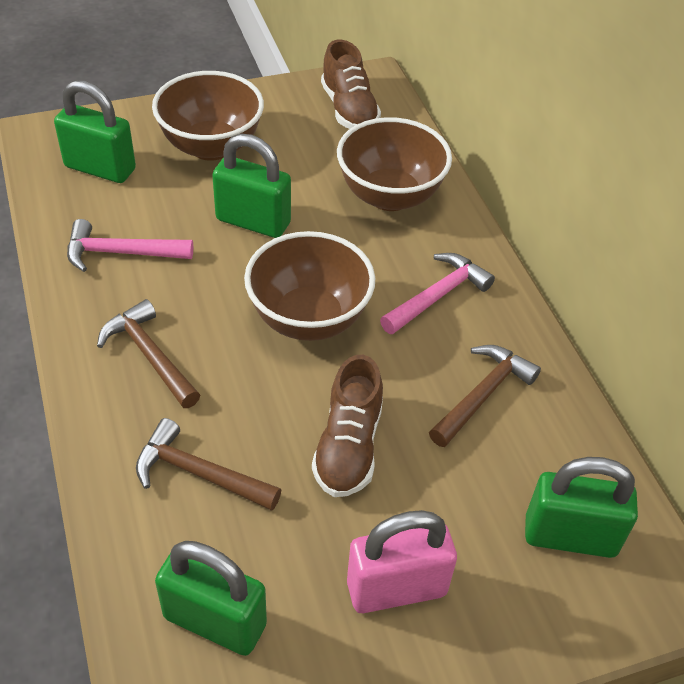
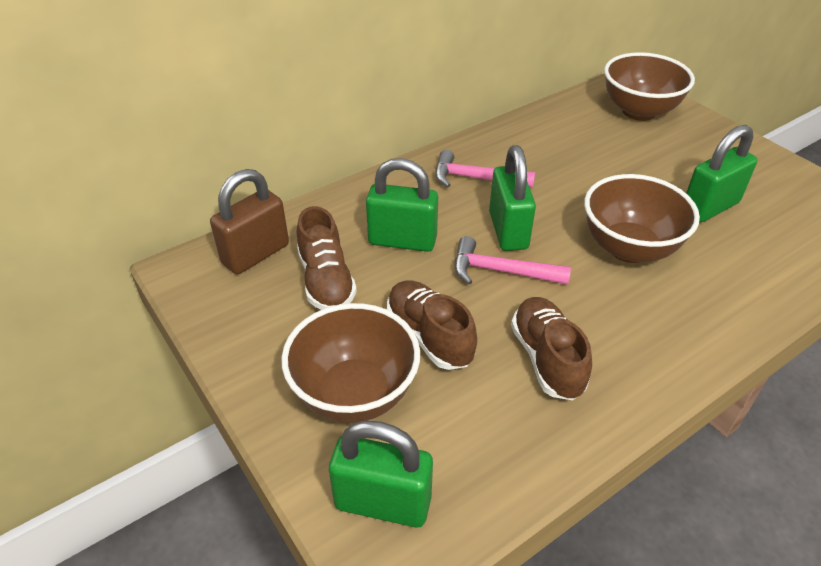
brown hammer: [97,299,200,408] [136,418,281,511] [429,345,541,447] = 3 -> none = 0
brown padlock: none = 0 -> [210,169,289,274] = 1
brown shoe: [312,355,383,497] [321,40,381,129] = 2 -> [297,206,357,310] [387,280,477,370] [511,297,592,400] = 3
pink padlock: [347,510,457,613] = 1 -> none = 0

